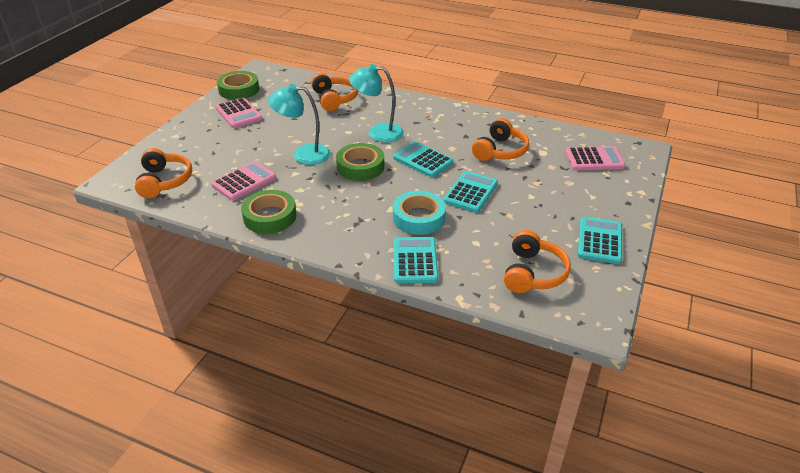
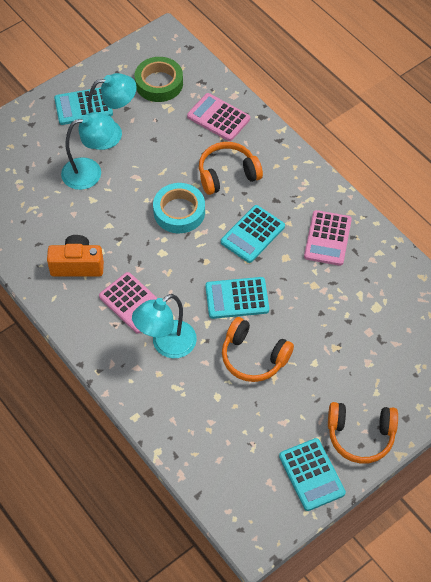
green tape: [217,71,259,100] [241,190,297,234] [336,143,384,181] = 3 -> [135,57,183,102] = 1
orange camera: none = 0 -> [47,235,104,277] = 1
orange headphones: [135,148,192,198] [311,73,358,111] [472,118,529,161] [504,230,571,293] = 4 -> [199,142,263,195] [222,317,294,382] [328,402,398,464] = 3
turquoise lamp: [268,84,331,165] [349,64,404,142] = 2 -> [61,112,115,190] [88,73,137,150] [132,294,197,358] = 3

